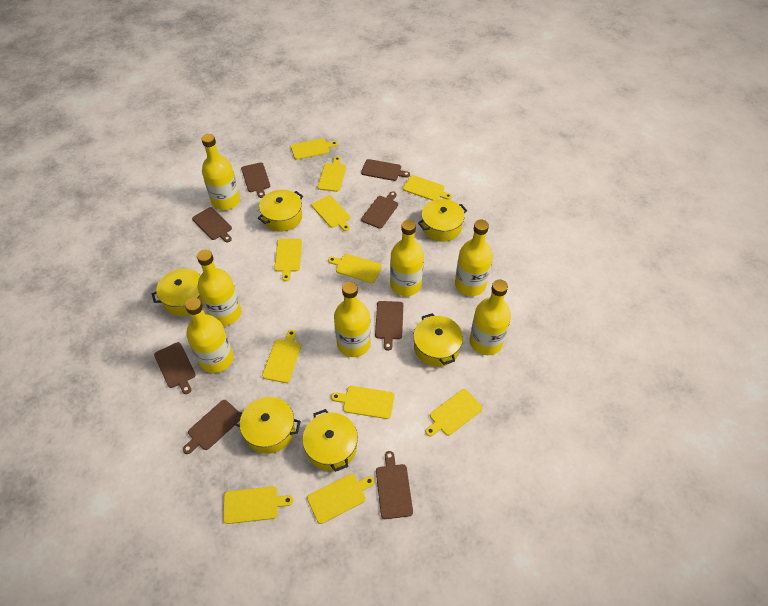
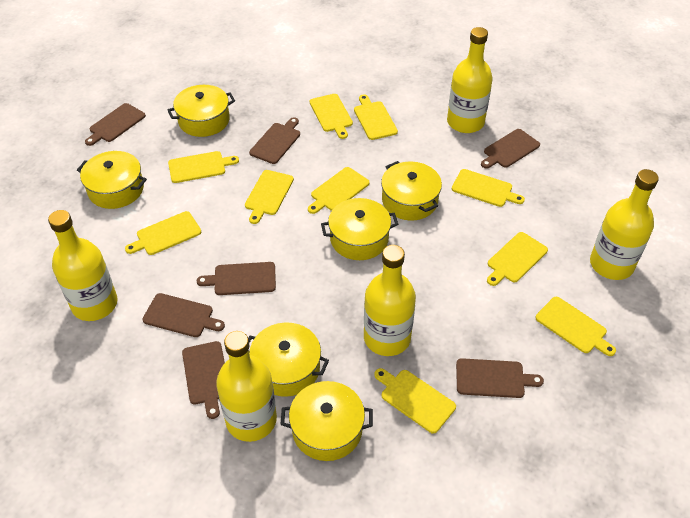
brown cutting board: [154,342,196,394] [183,400,241,454] [192,207,232,242] [241,162,270,198] [361,159,410,181] [361,191,398,229] [375,301,403,351] [376,451,413,519] = 8 -> [85,103,146,146] [142,293,225,337] [182,341,225,419] [197,262,276,295] [249,117,300,164] [456,358,544,398] [481,129,540,169] = 7
yellow bottle: [185,298,234,373] [197,250,242,326] [202,134,240,210] [334,282,371,357] [390,220,424,296] [455,220,493,296] [470,280,511,355] = 7 -> [48,210,118,321] [216,331,277,442] [364,245,416,356] [447,27,493,133] [590,169,659,280] = 5
yellow cutting board: [223,486,293,524] [262,330,301,383] [274,239,302,281] [291,138,338,160] [307,474,375,524] [312,195,350,231] [318,156,346,192] [328,254,382,283] [331,386,394,419] [403,175,452,201] [425,389,483,436] = 11 -> [125,211,201,255] [168,151,239,183] [245,170,294,224] [308,167,370,214] [310,94,353,139] [354,94,398,140] [374,368,456,434] [452,169,525,207] [487,232,548,286] [535,297,616,356] = 10

